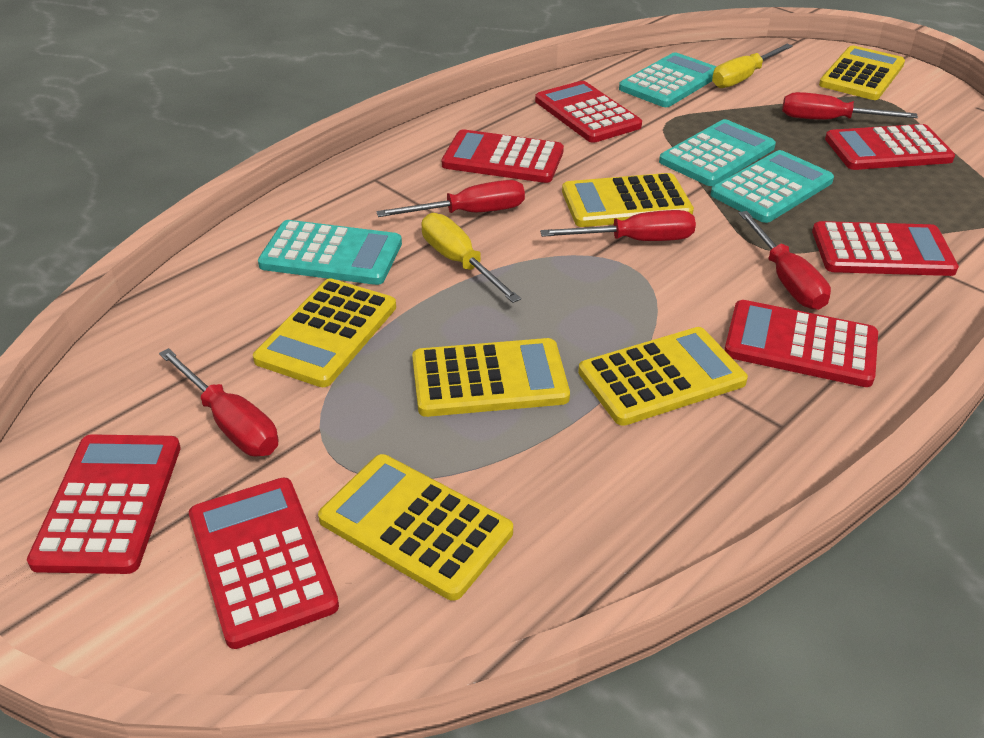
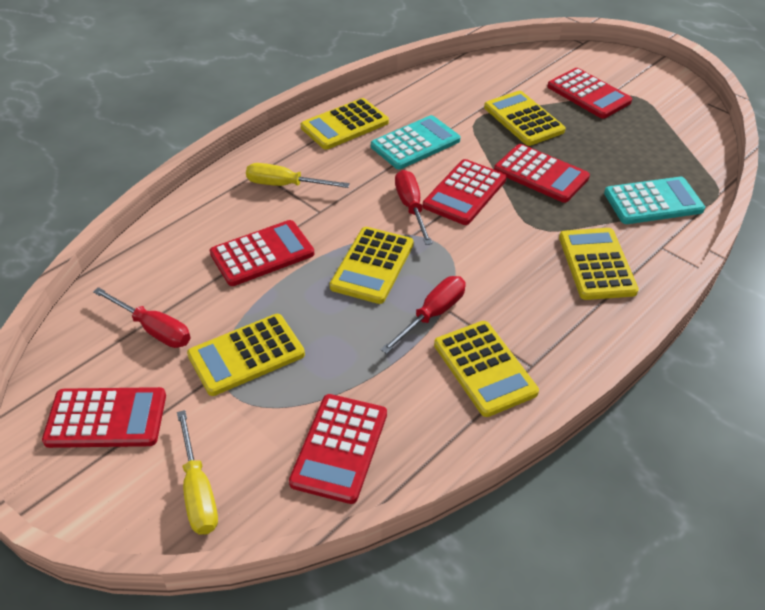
red calculator: [27,434,181,574] [189,477,339,649] [442,129,564,183] [535,81,642,143] [724,300,878,387] [812,221,959,276] [825,124,955,170] = 7 -> [42,387,166,448] [210,220,314,286] [289,394,387,504] [423,159,507,225] [494,144,590,203] [547,68,632,119] = 6
red screwdriver: [159,348,278,456] [376,180,525,217] [540,210,696,241] [739,211,831,310] [782,92,918,120] = 5 -> [93,287,191,348] [381,276,466,354] [395,170,432,245] = 3
turquoise calculator: [258,220,402,285] [619,52,717,107] [659,119,776,186] [711,150,834,223] = 4 -> [371,115,461,169] [604,177,705,224] = 2

